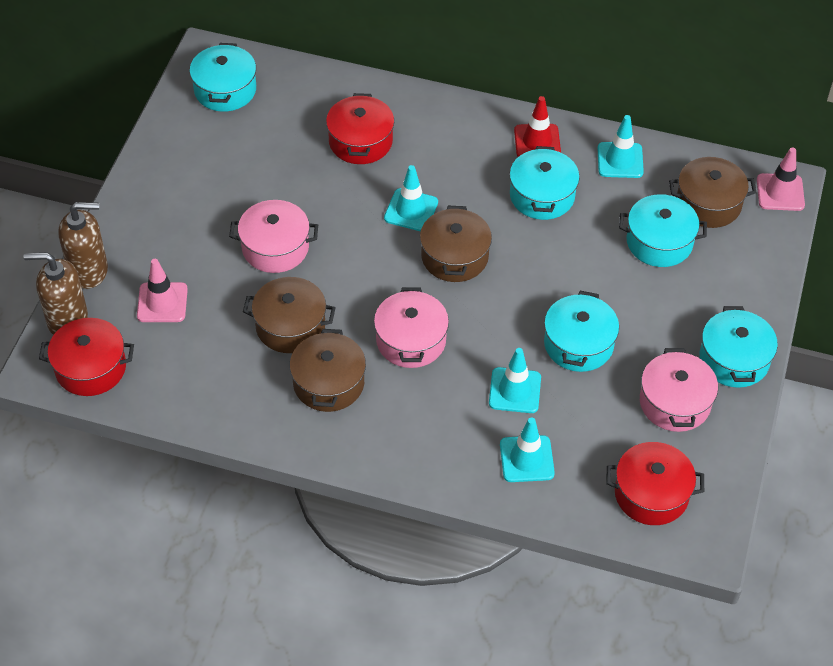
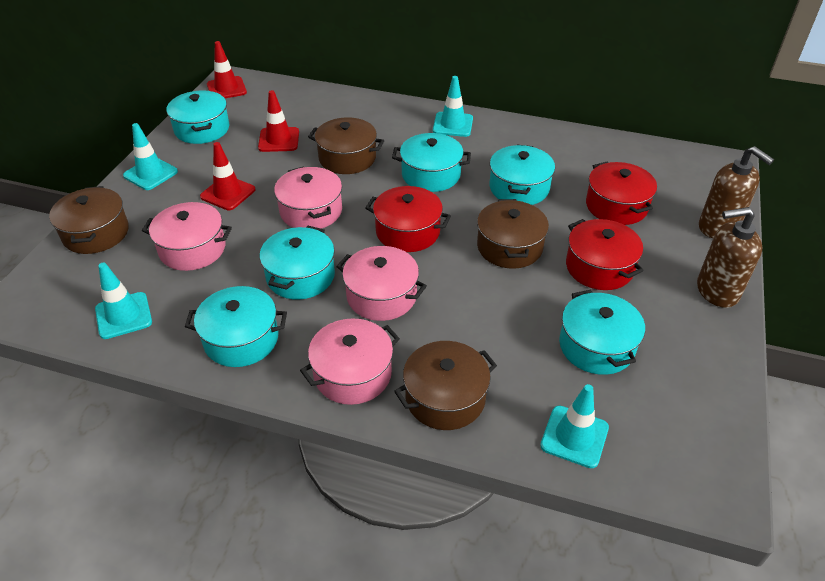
pink pot: [229,200,318,273] [374,288,449,368] [640,348,718,432] = 3 -> [142,202,232,271] [274,166,342,229] [300,318,400,405] [336,246,427,321] = 4
pink traffic cone: [137,259,188,322] [757,147,805,211] = 2 -> none = 0
red traffic cone: [514,96,561,157] = 1 -> [200,142,255,210] [207,41,247,98] [258,90,299,152] = 3
turquoise pot: [190,43,256,112] [509,146,580,220] [544,291,619,372] [619,194,707,267] [699,306,778,388] = 5 -> [167,91,229,144] [185,286,287,367] [260,226,335,300] [392,133,471,192] [489,145,555,205] [559,290,645,375] = 6

